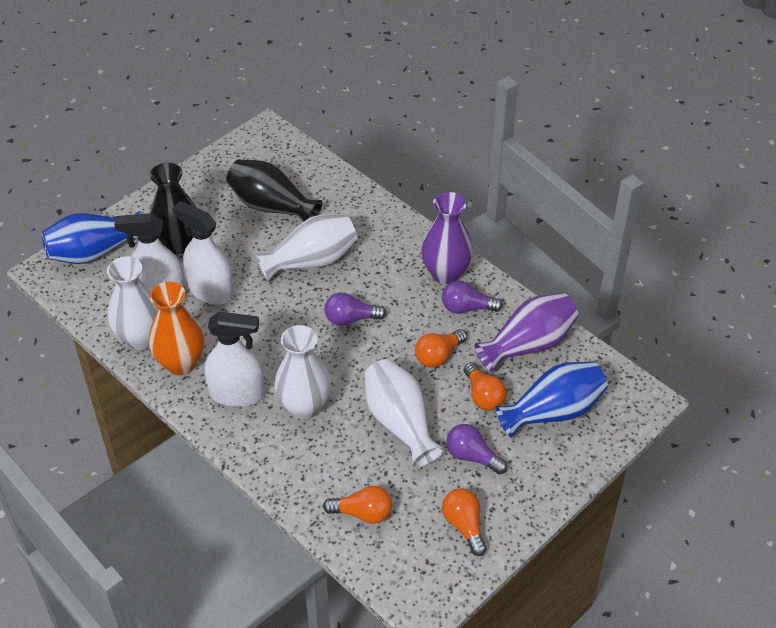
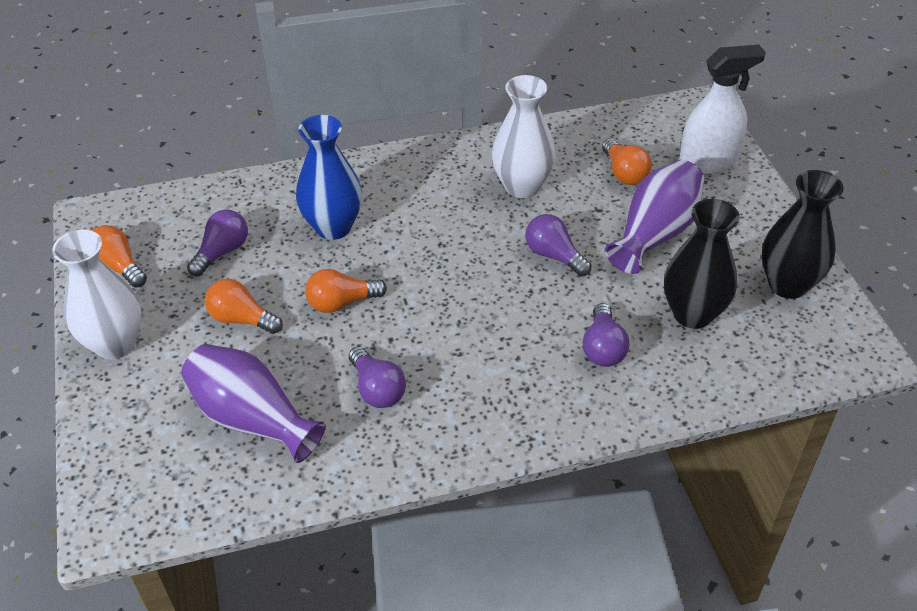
blue vase: [42,211,142,264] [495,361,608,438] = 2 -> [296,115,362,240] = 1
orange vase: [149,282,204,375] = 1 -> none = 0
purple light bulb: [325,292,386,326] [442,281,503,314] [446,424,508,474] = 3 -> [187,210,248,276] [349,347,406,408] [525,214,591,277] [582,303,629,367] = 4
white spray bottle: [114,213,186,294] [172,201,234,305] [205,312,265,407] = 3 -> [679,44,766,174] = 1
white vase: [107,256,158,350] [255,214,358,281] [275,325,331,420] [364,359,444,468] = 4 -> [52,229,142,359] [492,75,555,198] = 2

